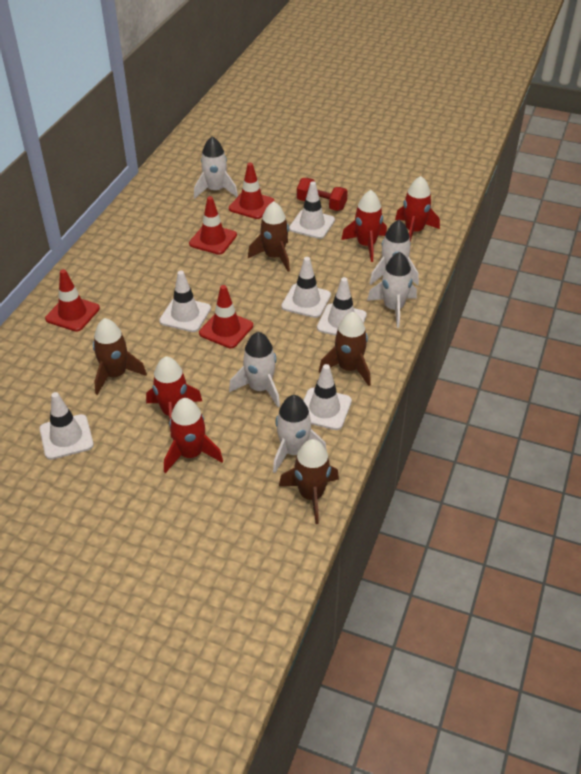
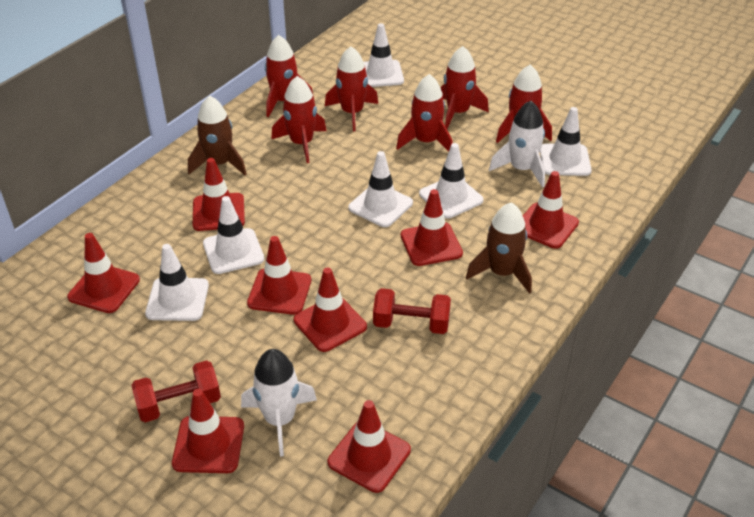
brown rocket: [93,318,147,395] [248,201,290,272] [279,439,339,524] [319,312,371,386] = 4 -> [188,95,247,175] [466,202,532,294] = 2
red dumbbell: [297,178,348,211] = 1 -> [132,360,221,422] [373,288,451,334] = 2
red rocket: [146,356,202,438] [164,398,223,473] [341,190,387,262] [395,176,440,242] = 4 -> [265,35,314,117] [271,76,326,163] [325,46,378,131] [396,74,453,152] [440,46,489,129] [496,64,552,143] = 6
red traffic cone: [45,269,100,332] [189,196,237,254] [199,285,253,348] [229,163,275,219] = 4 -> [67,233,140,313] [172,389,244,473] [193,158,245,231] [247,236,311,315] [294,268,367,352] [328,400,411,493] [401,189,463,266] [523,171,579,249] = 8
white rocket: [194,136,238,199] [229,332,280,407] [273,395,327,473] [367,252,417,328] [369,220,419,285] = 5 -> [241,349,317,457] [489,101,545,187] = 2

